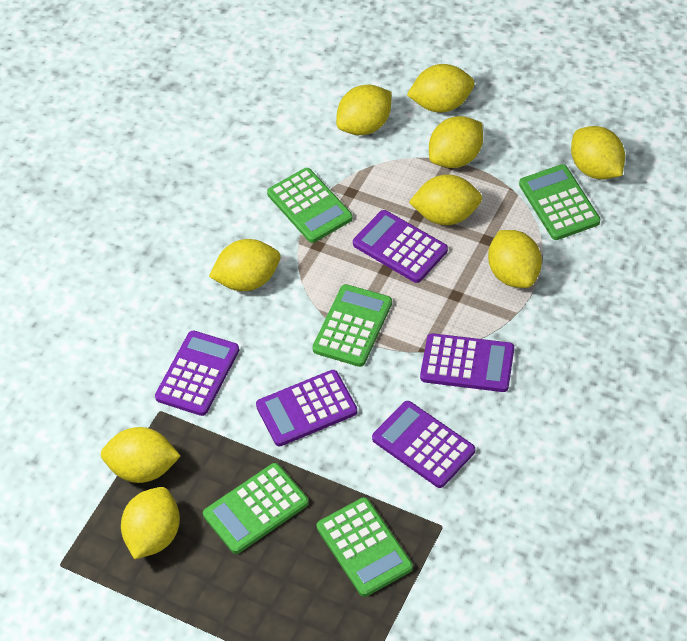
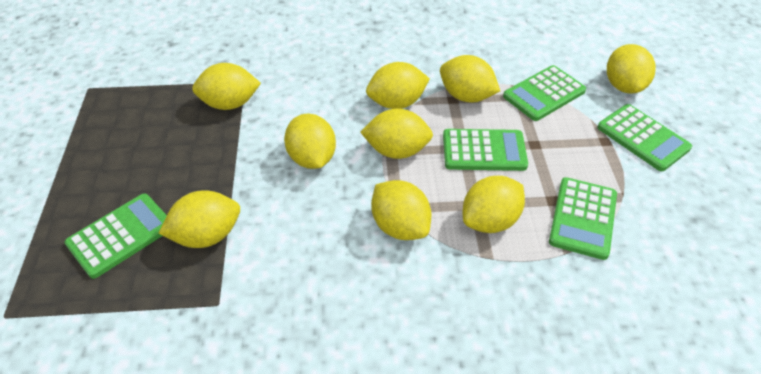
purple calculator: [155,331,239,416] [256,370,357,446] [353,210,448,283] [372,401,475,488] [420,333,514,392] = 5 -> none = 0

